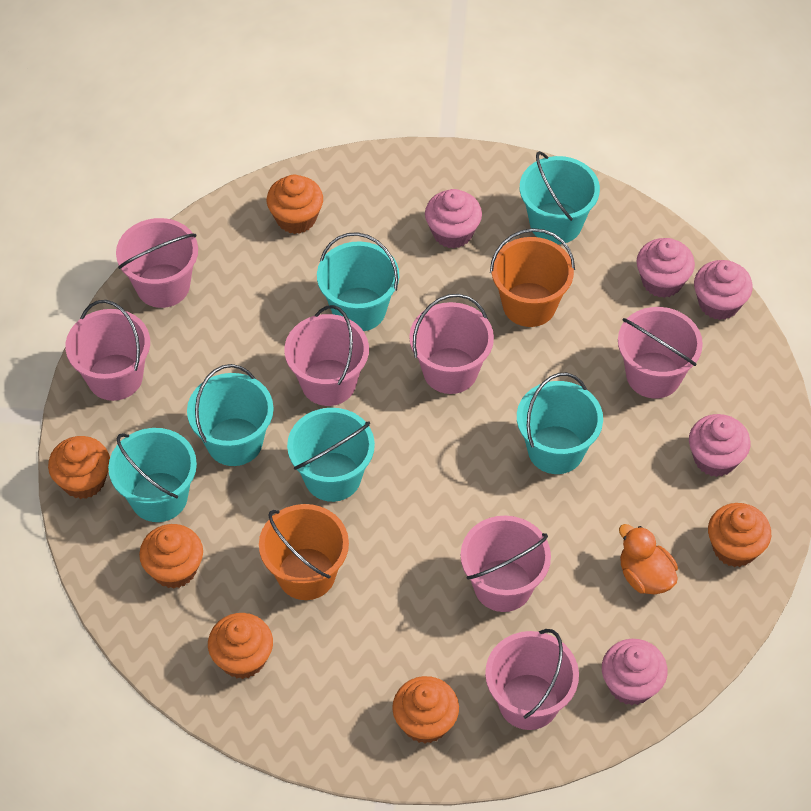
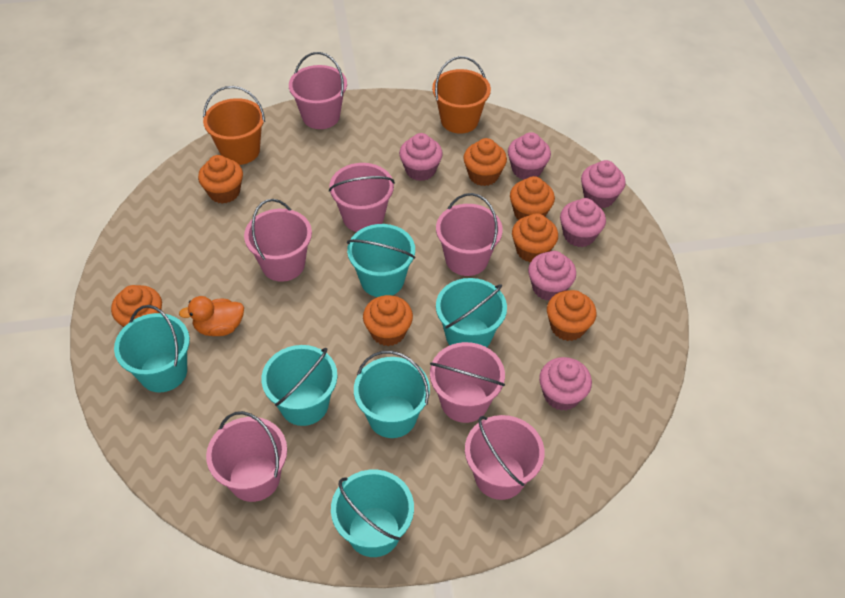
orange cupcake: [48,436,110,499] [139,524,203,589] [208,613,273,679] [267,175,323,234] [392,676,459,744] [708,503,771,567] = 6 -> [111,285,162,328] [198,155,243,204] [363,295,413,346] [463,138,507,186] [510,176,555,220] [512,213,558,262] [547,290,596,341] = 7
pink cupcake: [425,189,482,248] [602,639,668,705] [637,238,695,298] [689,414,751,477] [694,260,753,320] = 5 -> [399,133,443,181] [508,132,551,180] [528,251,576,301] [539,357,592,411] [560,198,606,247] [581,160,626,209] = 6

